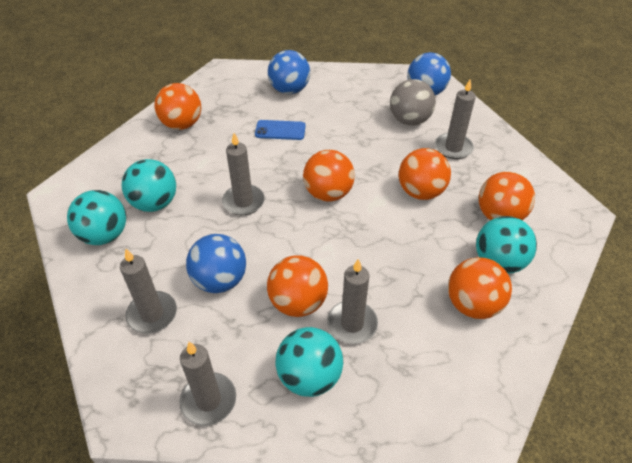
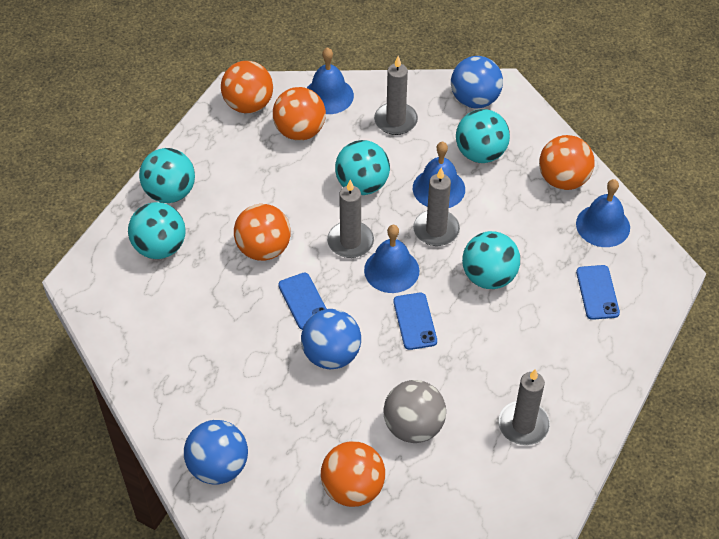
blue bell: none = 0 -> [307,47,354,114] [364,225,419,293] [413,142,465,208] [576,179,630,247] = 4
blue phone: [255,120,306,140] = 1 -> [278,273,327,330] [393,293,437,350] [576,265,620,320] = 3
grey candle: [120,248,177,334] [180,342,236,426] [222,133,265,215] [327,259,378,344] [435,79,476,159] = 5 -> [327,180,374,258] [374,56,418,135] [413,168,460,246] [498,369,550,446] = 4
orange ball: [154,83,201,130] [267,255,328,317] [303,150,355,202] [399,148,451,200] [448,257,512,319] [479,172,535,220] = 6 -> [221,61,273,113] [234,204,291,261] [273,87,326,141] [321,441,385,507] [539,135,595,190] = 5
turquoise ball: [67,190,126,245] [122,159,176,212] [275,327,343,397] [476,216,537,274] = 4 -> [128,202,186,259] [139,148,195,203] [335,140,390,195] [456,109,510,163] [462,231,520,289] = 5

